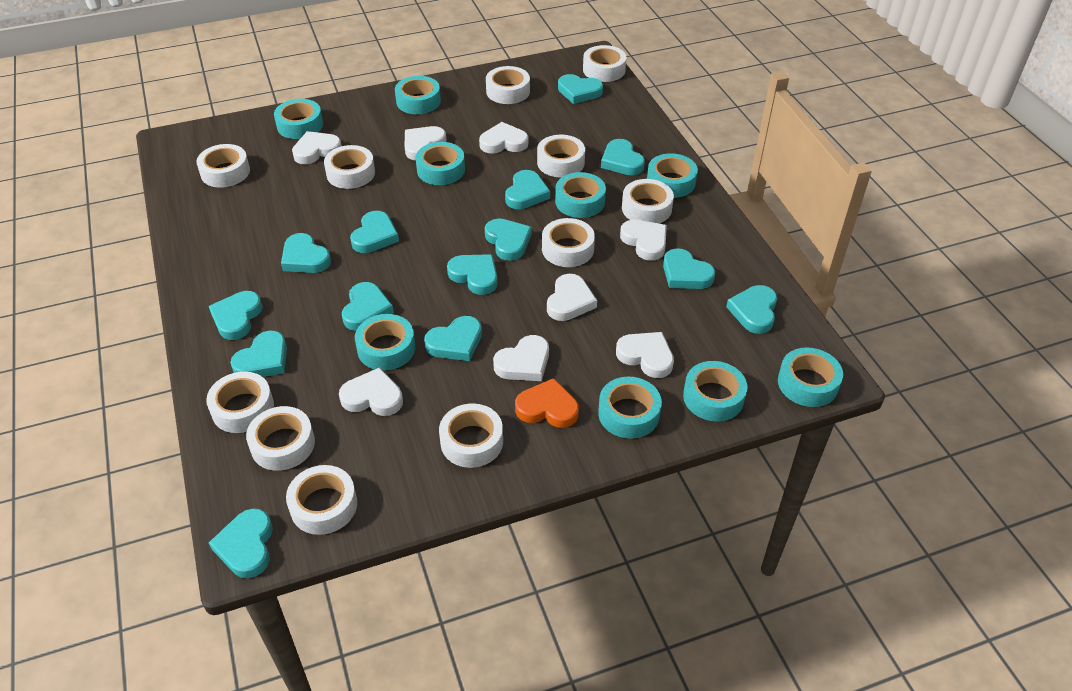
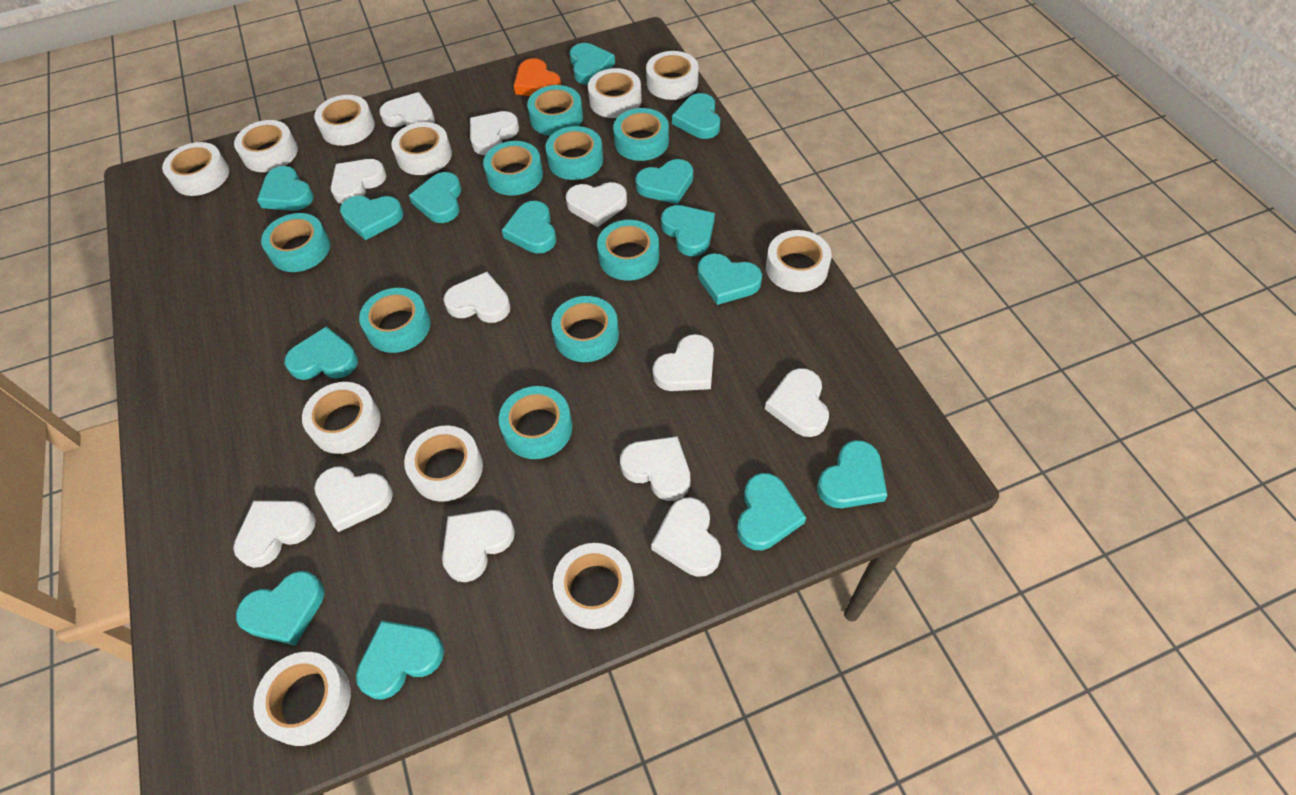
white heart: [292,131,342,164] [339,367,403,416] [405,126,446,160] [479,122,528,154] [493,335,549,381] [547,274,597,321] [616,332,674,378] [620,220,667,261] = 8 -> [233,501,316,568] [314,467,393,532] [331,159,386,204] [379,92,435,127] [442,510,515,582] [443,272,511,323] [470,111,519,155] [566,182,627,227] [620,436,690,501] [651,497,721,577] [653,334,714,391] [765,368,829,437] = 12

